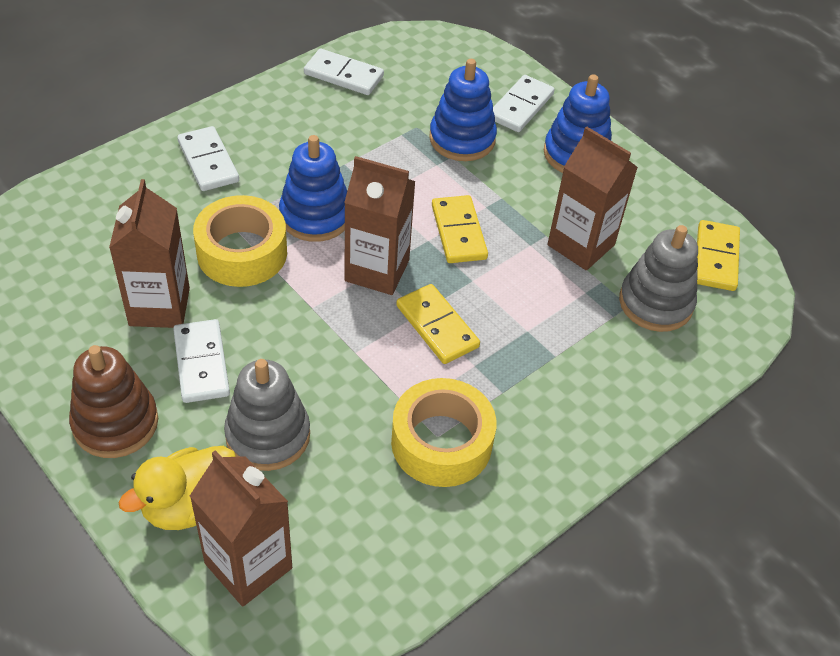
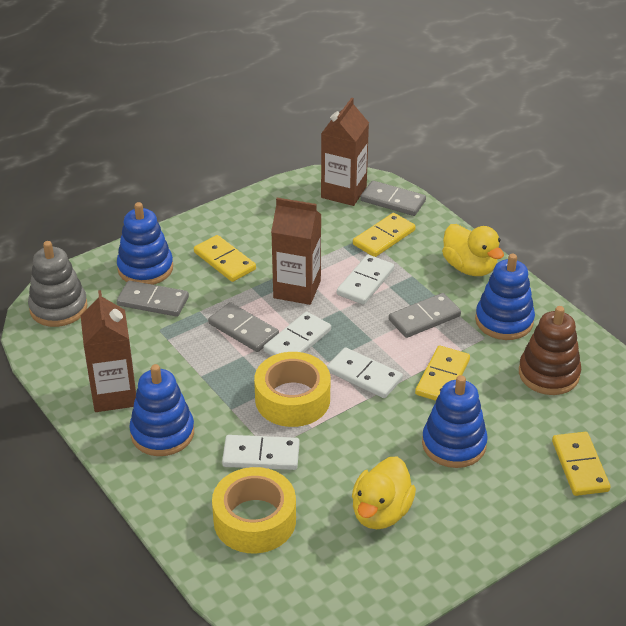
blue stacking toy: [279,135,347,242] [429,59,497,161] [544,74,612,173] = 3 -> [117,202,173,285] [129,364,194,456] [422,375,488,468] [475,254,535,340] = 4
brown carton: [109,179,190,328] [190,450,292,607] [344,156,416,295] [547,127,638,270] = 4 -> [81,290,136,412] [271,198,321,305] [321,97,369,206] = 3
grey domino: none = 0 -> [117,281,189,317] [208,302,279,352] [360,180,426,216] [389,293,461,338] = 4
grey stacking toy: [224,359,310,471] [619,225,698,332] = 2 -> [28,241,88,327] = 1
yellow domino: [396,284,480,364] [432,195,488,263] [697,220,740,291] = 3 -> [194,235,256,282] [353,213,416,257] [415,346,470,401] [552,432,611,496] = 4
yellow duck: [119,446,236,530] = 1 -> [352,456,416,529] [442,224,504,276] = 2

